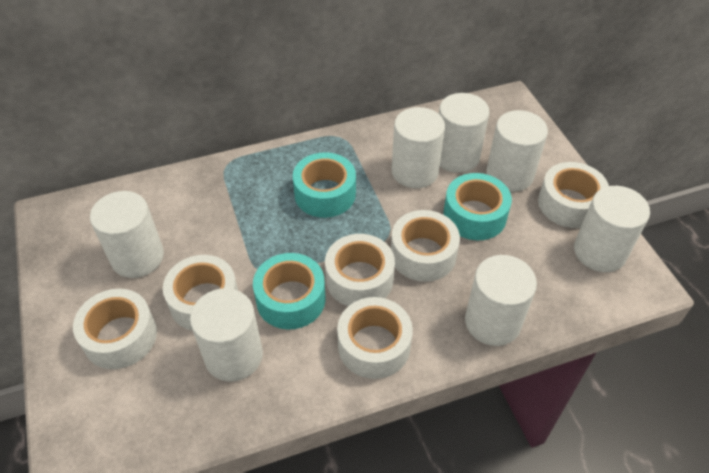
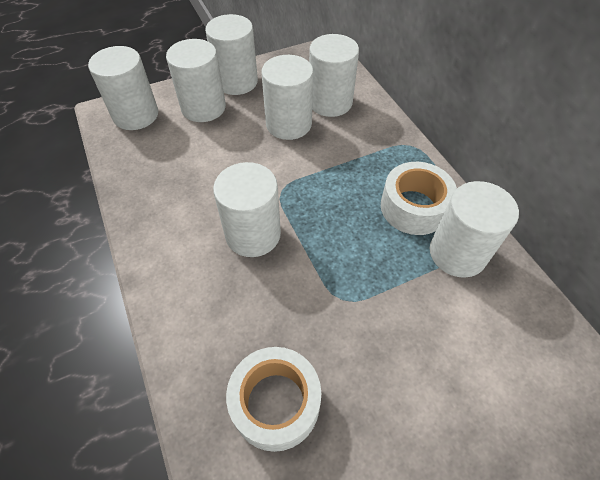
turquoise tape: [253,253,326,329] [293,152,356,218] [443,173,512,240] = 3 -> none = 0
white tape: [73,289,157,369] [163,255,238,331] [325,234,395,306] [337,297,413,379] [391,210,460,282] [538,162,609,228] = 6 -> [226,347,321,452] [381,162,457,235] = 2

